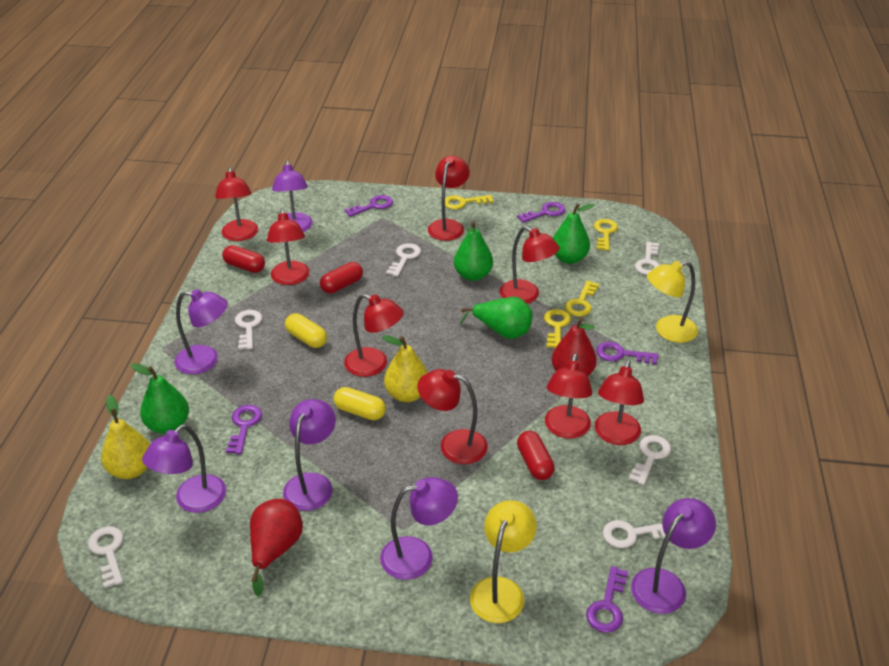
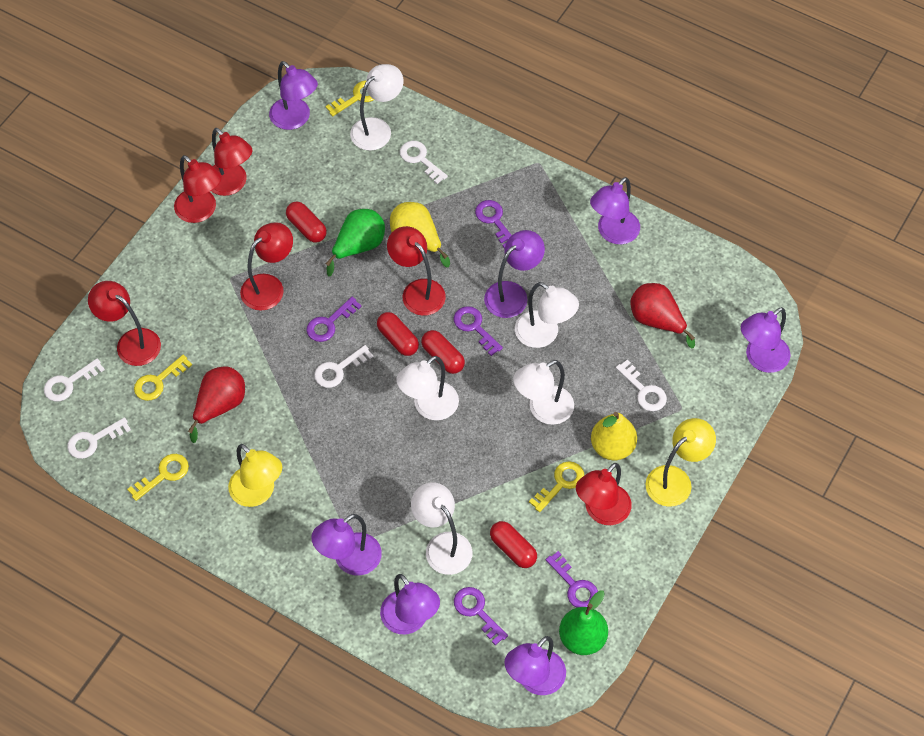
green pear: [130,363,189,434] [454,221,493,281] [460,297,532,339] [553,204,595,264] = 4 -> [326,209,385,276] [559,591,608,655] = 2
purple lamp: [142,424,226,513] [174,289,228,374] [272,160,313,232] [283,399,336,511] [380,477,458,580] [631,498,716,614] = 6 -> [269,61,318,130] [311,514,382,576] [380,574,440,634] [484,230,545,318] [504,636,566,695] [590,177,640,244] [741,307,791,373] = 7
red capsule: [222,245,265,273] [320,262,363,293] [517,431,555,480] = 3 -> [286,202,327,243] [377,312,419,356] [421,330,465,374] [490,521,537,568] = 4
red lamp: [215,167,258,241] [267,208,309,285] [344,294,404,377] [417,369,488,464] [428,156,470,241] [499,226,560,304] [545,353,592,439] [595,360,644,445] = 8 -> [88,281,161,366] [174,155,222,223] [211,128,252,196] [240,222,293,311] [387,226,446,316] [576,463,632,525] = 6
white key: [88,526,123,588] [235,310,262,350] [386,243,421,277] [603,520,666,548] [629,435,671,485] [635,242,660,275] = 6 -> [44,358,105,401] [67,417,131,459] [314,345,373,388] [400,141,448,184] [616,359,667,411] = 5
white lamp: none = 0 -> [350,64,404,151] [396,356,459,420] [411,482,472,575] [513,360,574,425] [515,282,579,348] = 5
yellow capsule: [285,313,327,348] [334,387,386,420] = 2 -> none = 0

